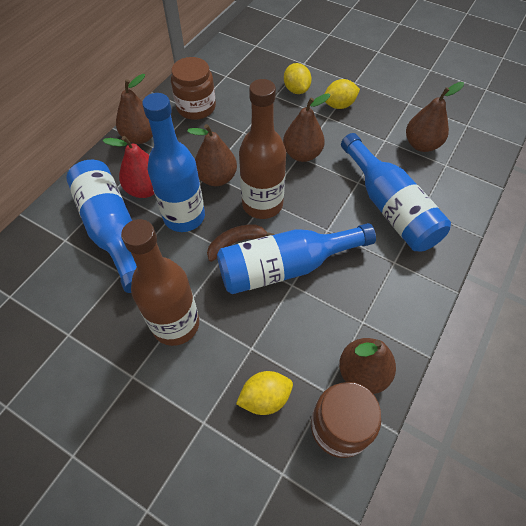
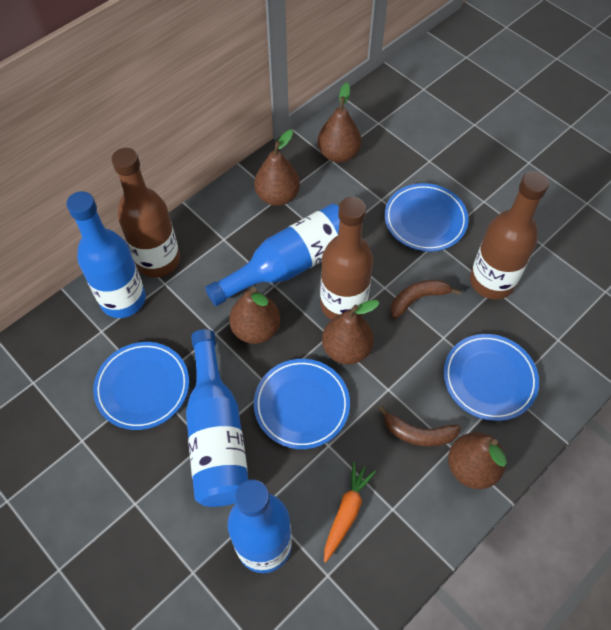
blue plate: none = 0 -> [93,342,189,430] [254,359,350,449] [385,183,468,252] [444,334,539,421] = 4
brown banana: [207,225,275,262] = 1 -> [378,406,461,447] [391,280,461,319] = 2
brown bottle: [121,219,199,346] [239,79,286,219] = 2 -> [111,148,180,278] [320,197,373,320] [470,171,549,299] = 3
brown jar: [171,57,216,120] [311,382,381,458] = 2 -> none = 0
orange carrot: none = 0 -> [324,462,376,563] = 1
red pear: [103,136,154,198] = 1 -> none = 0
yellow lemon: [236,371,293,415] [284,63,312,94] [325,79,360,109] = 3 -> none = 0

